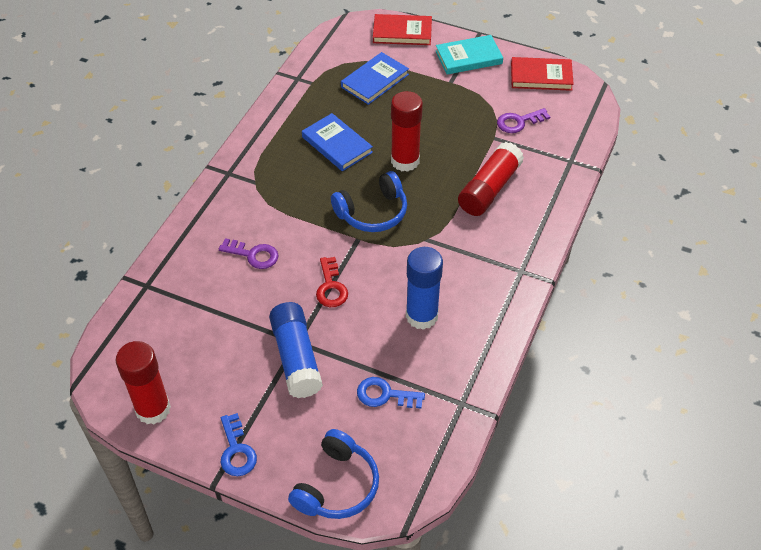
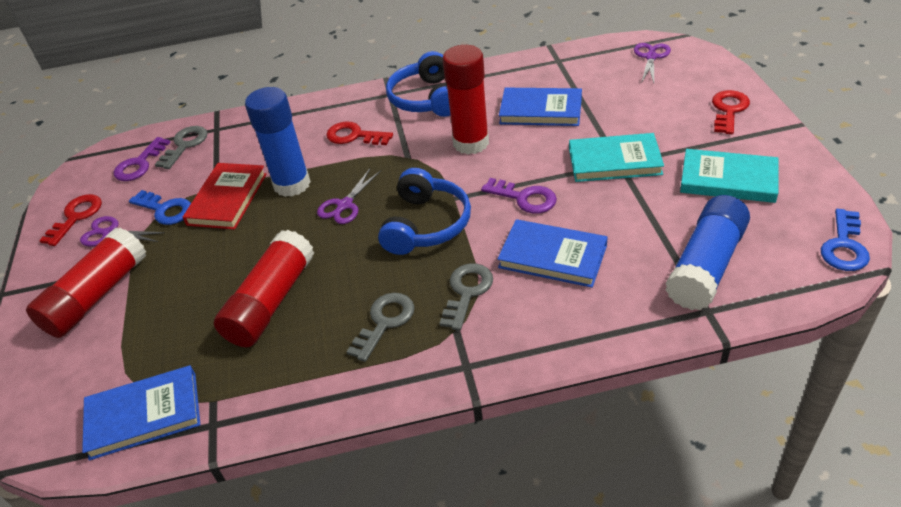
blue book: [302,113,373,171] [341,52,409,105] = 2 -> [82,365,200,460] [498,219,608,288] [499,88,582,126] = 3
grey key: none = 0 -> [155,126,208,169] [347,293,414,362] [439,263,493,331] = 3
purple scissors: none = 0 -> [80,216,165,246] [317,169,381,224] [634,43,671,83] = 3
red book: [373,14,432,45] [511,57,574,91] = 2 -> [183,163,267,230] = 1
red key: [316,257,348,307] = 1 -> [39,194,102,246] [326,121,393,145] [712,90,750,134] = 3
turquoise book: [436,35,503,74] = 1 -> [569,133,664,182] [680,149,779,203] = 2

